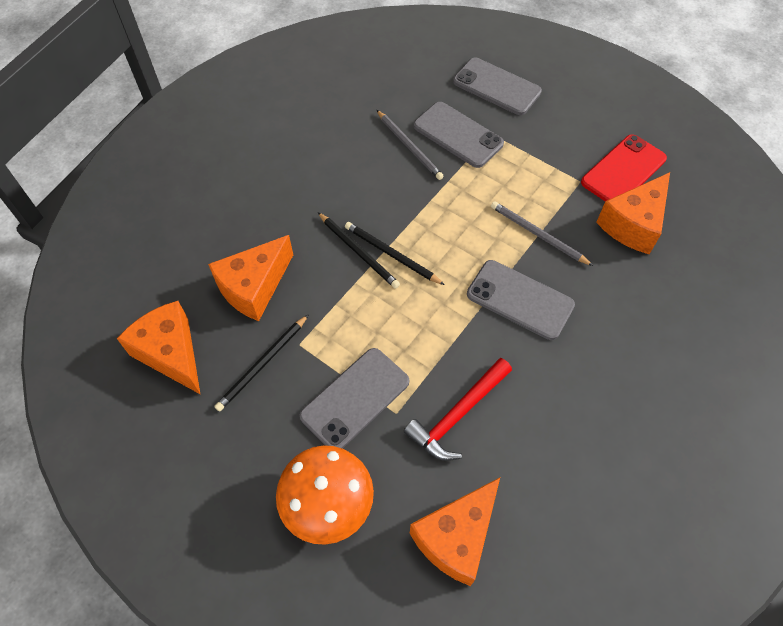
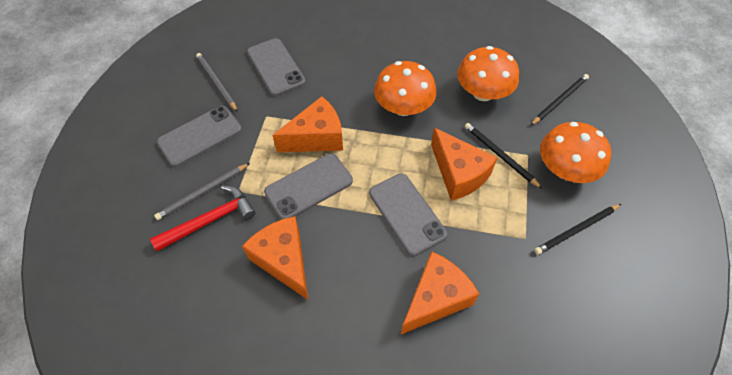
orange mushroom: [276,445,374,545] = 1 -> [374,61,436,116] [457,46,519,101] [540,122,611,183] = 3
red phone: [581,134,667,201] = 1 -> none = 0

